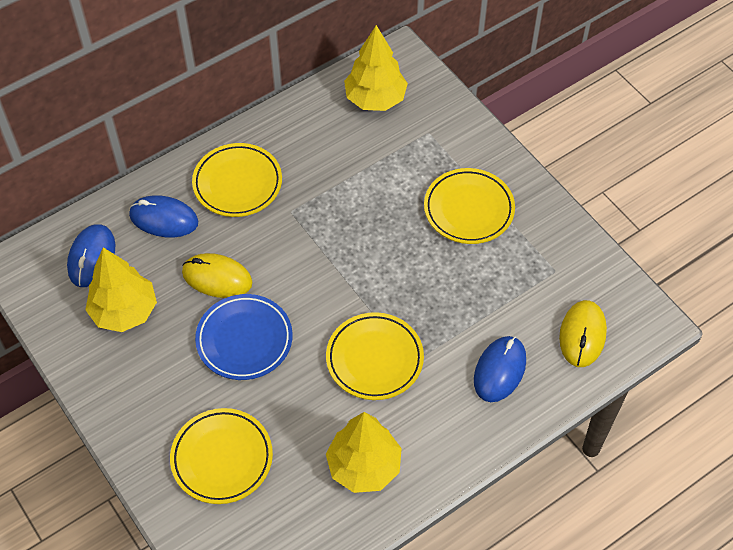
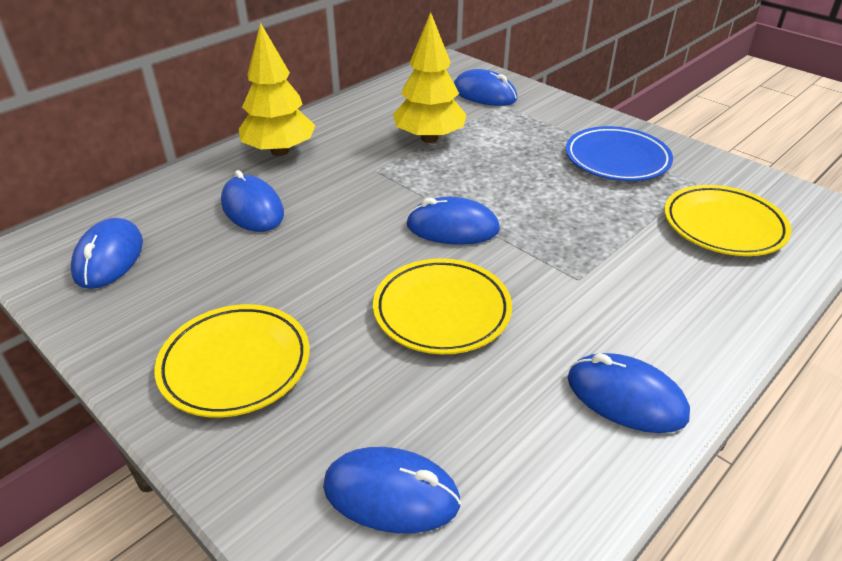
blue mouse: [67,224,116,287] [129,195,198,237] [474,336,526,402] = 3 -> [71,218,143,289] [221,170,284,232] [323,447,461,533] [406,197,500,245] [454,69,517,106] [568,353,690,433] = 6
yellow mouse: [182,253,252,298] [559,300,607,367] = 2 -> none = 0
yellow plate: [170,408,273,504] [192,143,282,217] [326,312,424,400] [424,168,515,244] = 4 -> [154,304,310,418] [373,258,512,354] [664,185,791,256] = 3
yellow tree: [85,247,157,332] [326,412,402,493] [344,25,408,111] = 3 -> [239,22,315,156] [393,12,466,143] = 2

